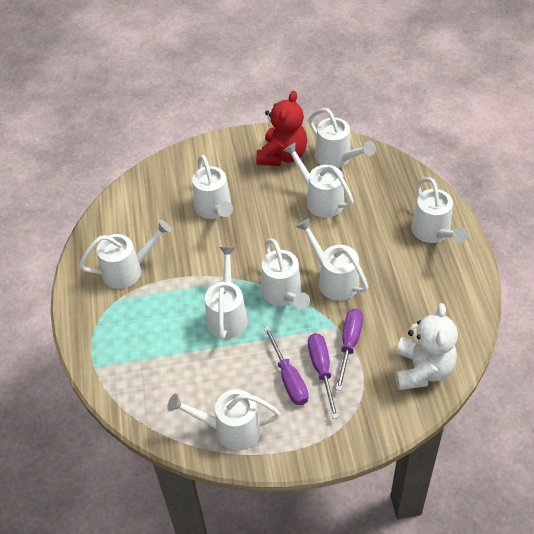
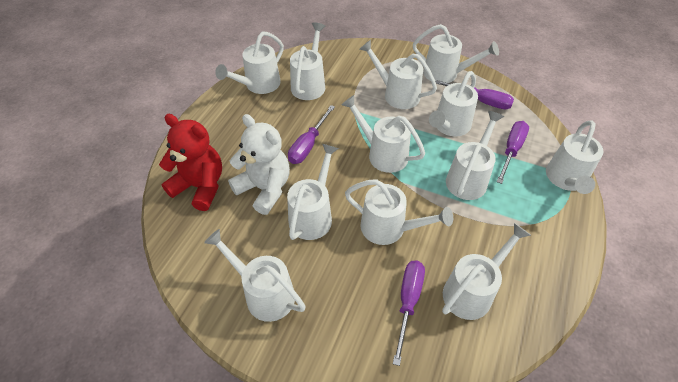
purple screwdriver: [263,326,309,405] [308,333,339,419] [335,309,363,391] = 3 -> [288,105,335,164] [393,261,425,366] [436,80,514,109] [497,121,529,184] = 4
white watering can: [79,220,172,289] [167,389,280,451] [192,155,233,219] [205,247,248,340] [261,238,310,310] [283,143,354,218] [296,218,368,301] [309,108,376,168] [411,177,468,243] = 9 -> [204,229,306,322] [215,31,284,94] [287,144,339,240] [290,22,325,100] [342,95,425,173] [345,179,453,245] [360,40,437,109] [413,24,499,83] [429,71,478,136] [442,223,531,320] [446,111,504,200] [546,120,603,194] = 12

